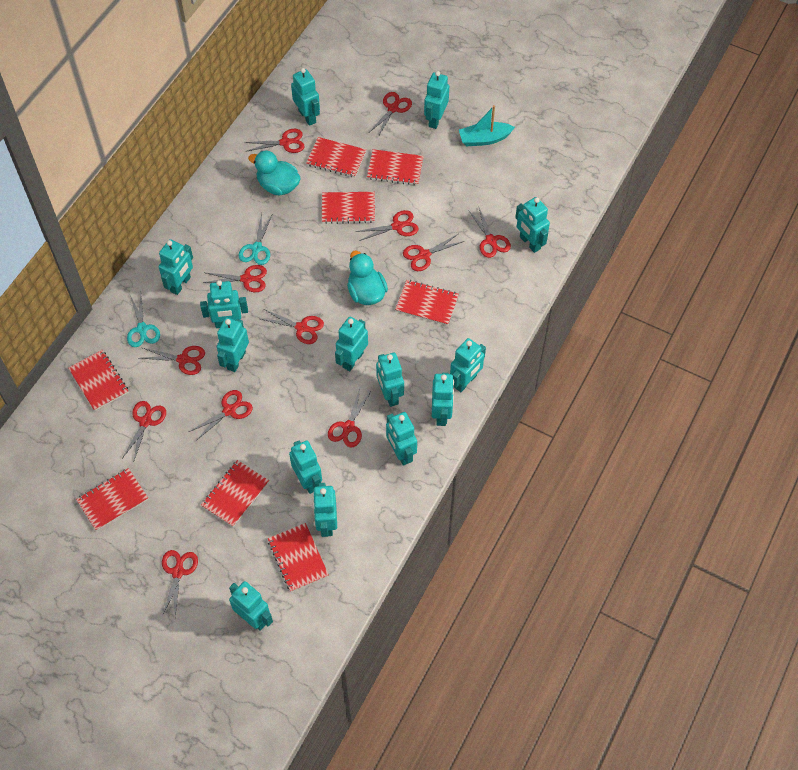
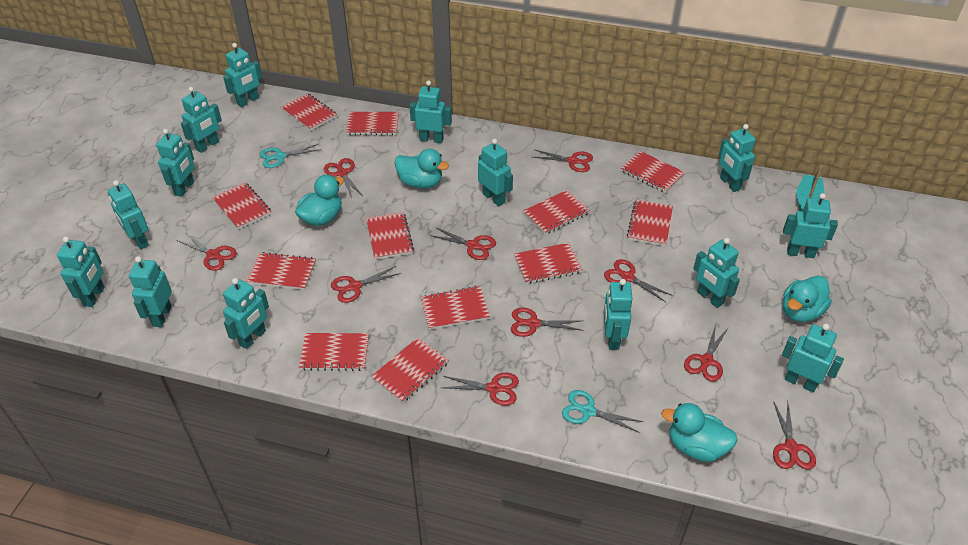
red notebook: [68,350,129,411] [76,468,148,531] [201,460,269,527] [268,523,329,592] [306,137,366,177] [322,192,375,224] [367,149,424,185] [395,280,459,325] = 8 -> [212,182,271,229] [246,252,316,290] [281,93,337,131] [299,333,369,371] [346,112,399,135] [366,212,414,259] [371,338,449,403] [421,286,490,330] [514,243,583,284] [523,190,590,235] [621,151,685,193] [627,200,673,246] = 12
red scissors: [122,401,166,463] [140,346,205,375] [162,550,198,617] [189,390,253,441] [203,265,267,292] [244,129,305,153] [261,309,324,344] [328,389,370,447] [355,210,419,241] [370,92,412,137] [403,234,464,271] [468,206,511,258] = 12 -> [176,233,237,271] [324,158,363,198] [331,266,401,303] [430,227,496,260] [442,372,519,406] [511,308,583,337] [532,150,593,172] [604,259,671,302] [684,324,729,382] [773,401,816,470] = 10
turquoise duck: [248,151,301,195] [347,251,388,305] = 2 -> [295,175,344,226] [394,149,449,188] [661,403,738,462] [783,276,832,322] = 4

